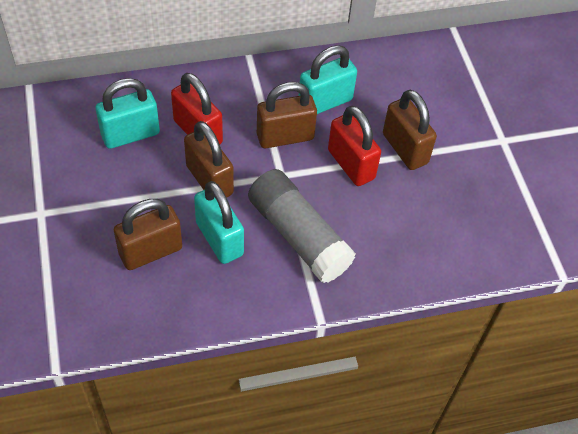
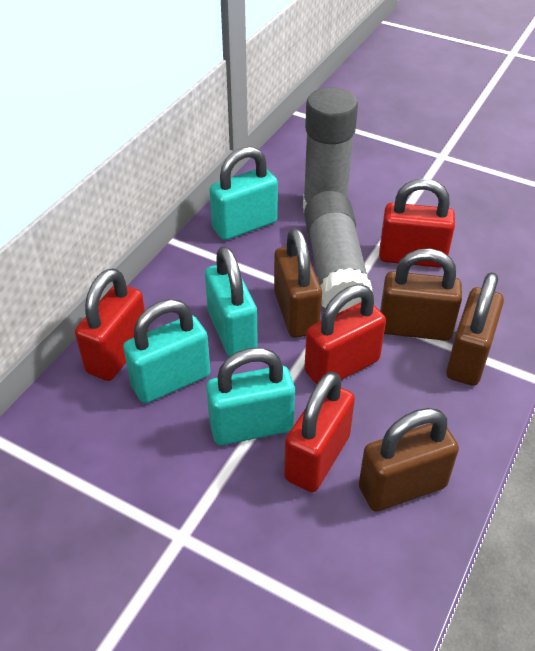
grey glue stick: [248,169,356,283] = 1 -> [303,87,358,213] [304,191,373,313] = 2
red padlock: [171,73,223,144] [328,106,381,186] = 2 -> [75,268,148,381] [284,371,355,492] [304,285,386,385] [379,179,455,268] = 4
turquoise padlock: [96,78,160,149] [194,181,244,264] [299,45,357,114] = 3 -> [123,299,210,403] [205,246,258,357] [206,348,295,445] [209,146,278,240] = 4

